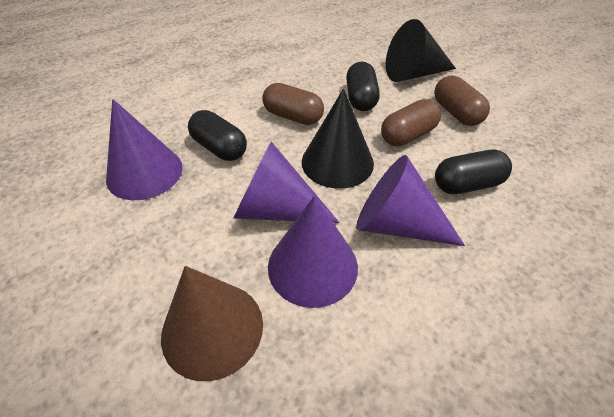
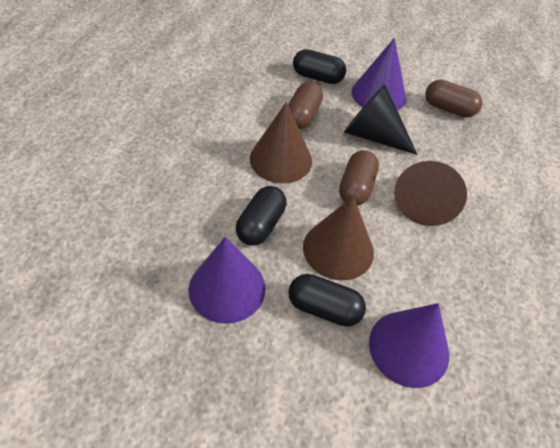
black cone: [302,89,374,189] [386,19,456,82] = 2 -> [344,84,418,155] = 1
brown cone: [161,266,263,381] = 1 -> [250,102,312,183] [303,196,374,280] [394,161,467,226] = 3
purple cone: [106,99,183,200] [233,142,340,223] [268,196,358,308] [356,155,465,246] = 4 -> [189,237,266,324] [352,38,406,111] [369,303,449,388] = 3

